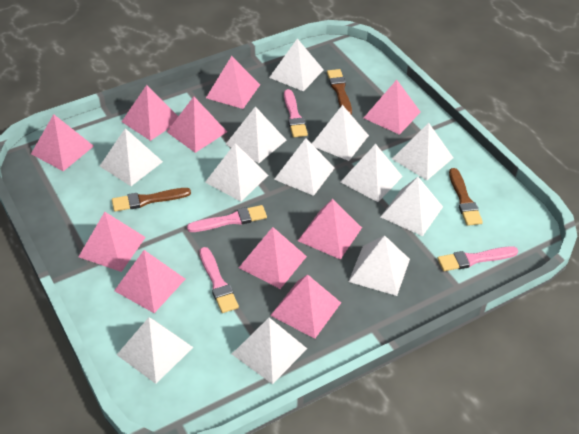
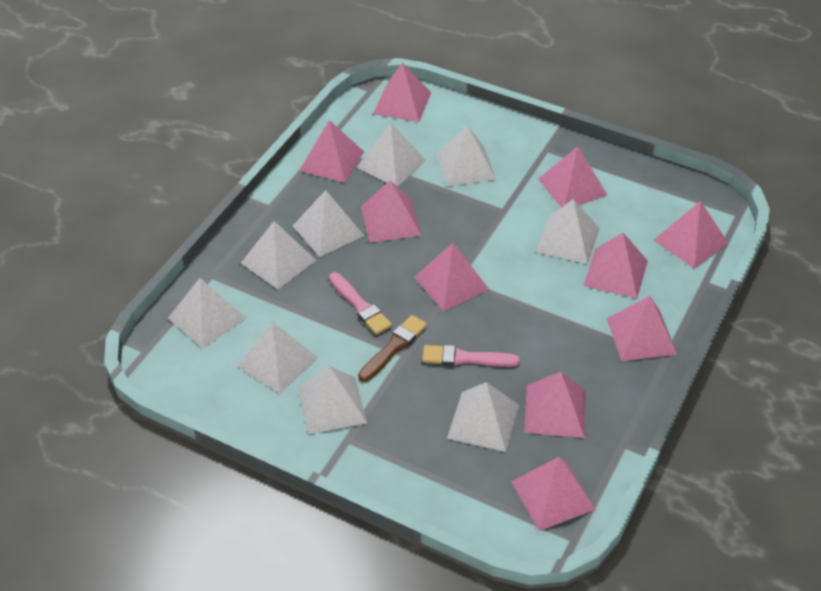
brown brush: [112,188,191,212] [327,69,352,115] [449,168,483,226] = 3 -> [358,315,427,382] = 1
pink brush: [187,205,267,232] [199,247,239,313] [284,89,308,137] [437,246,518,271] = 4 -> [329,272,392,335] [422,345,520,367] = 2
white pyramid: [100,128,163,186] [117,317,193,384] [205,143,268,202] [226,106,286,163] [232,318,307,384] [269,38,324,91] [274,138,335,196] [312,105,369,161] [340,144,403,202] [348,235,410,296] [381,177,443,236] [392,123,453,180] = 12 -> [168,278,246,348] [237,322,318,394] [241,221,316,289] [293,190,364,257] [298,366,367,434] [357,123,426,187] [436,125,496,187] [447,382,519,452] [536,199,600,264] = 9

